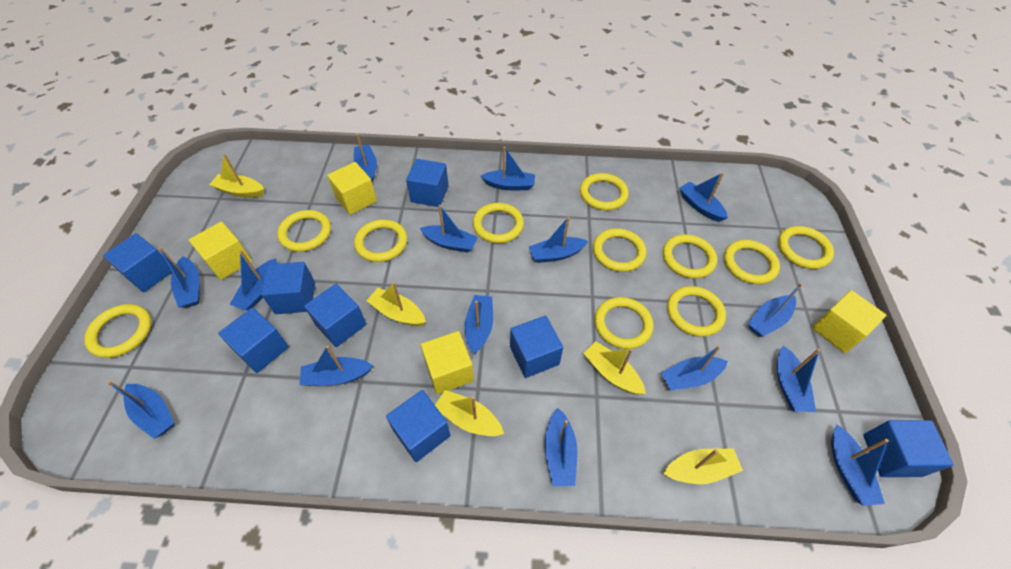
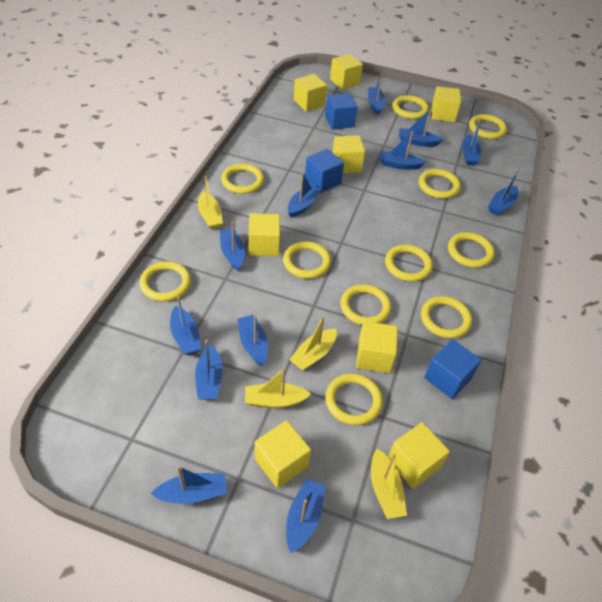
blue boat: [107,381,174,439] [159,247,200,308] [229,250,277,310] [300,345,373,386] [354,134,377,182] [420,205,478,252] [464,295,493,354] [481,146,535,190] [529,217,588,263] [545,408,578,486] [661,345,728,391] [679,173,728,222] [748,283,802,337] [777,345,820,412] [831,424,889,506] = 15 -> [151,466,227,504] [170,297,201,355] [195,340,223,400] [220,222,245,271] [237,315,268,366] [286,479,326,553] [287,172,321,218] [368,73,386,115] [380,131,426,170] [399,108,443,147] [462,118,481,166] [488,168,520,216] = 12
blue cube: [103,233,172,292] [218,308,289,373] [261,262,315,314] [304,284,366,347] [386,390,451,462] [406,159,449,207] [510,316,563,378] [863,420,954,477] = 8 -> [305,149,344,193] [325,93,357,130] [424,339,481,399] = 3
yellow boat: [210,154,264,197] [367,282,426,326] [435,390,504,436] [583,341,646,394] [664,449,743,484] = 5 -> [198,176,223,229] [245,368,311,408] [289,316,337,371] [371,449,407,519] = 4
yellow cube: [189,222,252,280] [327,162,377,215] [421,331,474,394] [812,290,886,353] = 4 -> [249,213,280,256] [255,420,311,488] [294,74,327,112] [330,54,363,90] [332,135,365,173] [356,321,398,373] [388,422,450,489] [431,86,461,122] = 8

